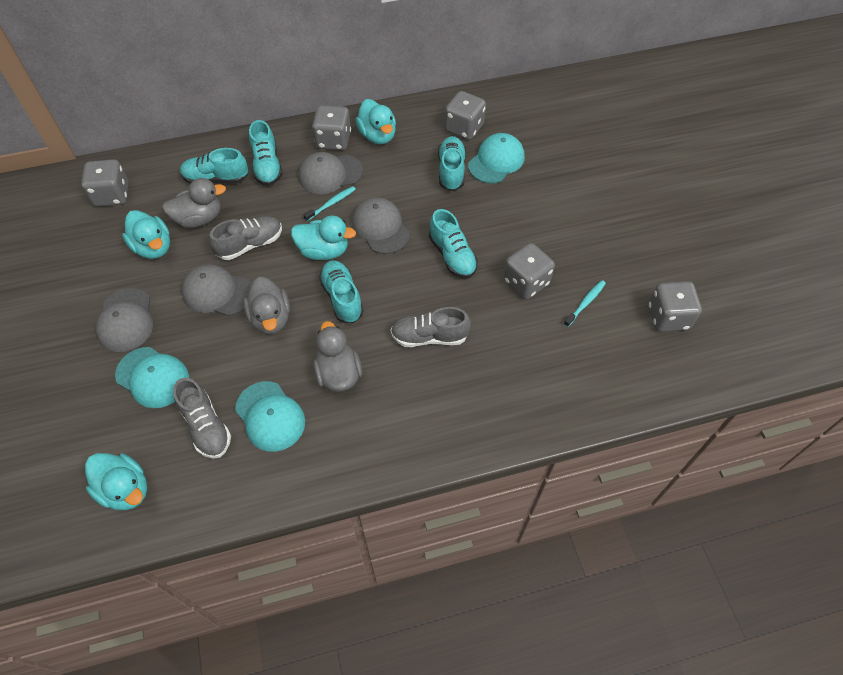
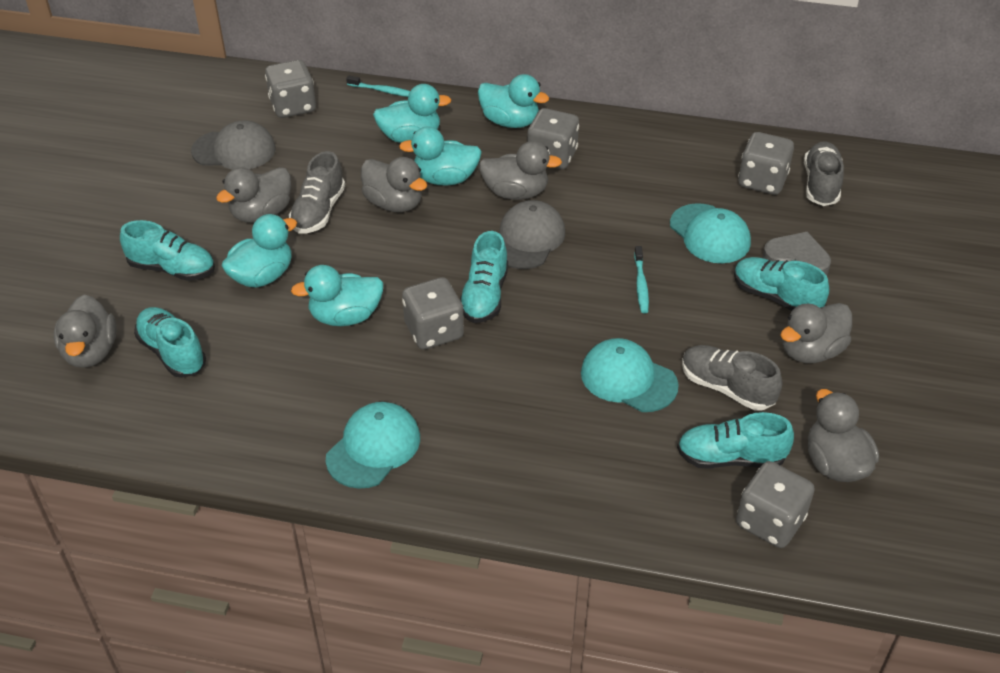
grey cap: [96,288,153,352] [181,264,252,316] [298,152,363,194] [352,197,410,254] = 4 -> [191,121,276,170] [500,200,565,269] = 2
grey duck: [162,178,226,228] [243,277,290,334] [313,321,362,392] = 3 -> [54,295,117,368] [216,167,291,223] [361,157,427,212] [479,141,562,200] [780,303,852,363] [808,389,879,482] = 6
grey heart: none = 0 -> [763,232,831,275] = 1
turquoise duck: [85,453,147,510] [122,210,170,259] [291,215,356,260] [355,99,396,145] = 4 -> [221,214,297,288] [291,265,384,326] [373,84,451,143] [399,126,482,185] [478,74,549,128] = 5

